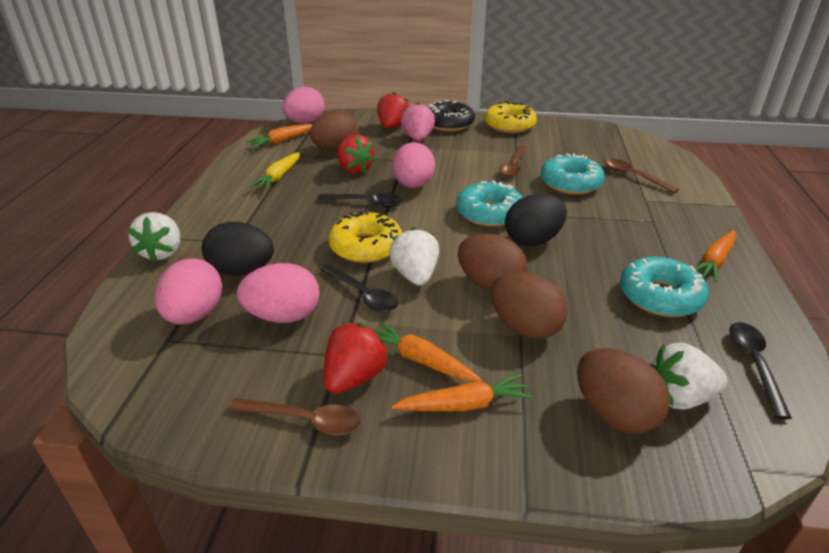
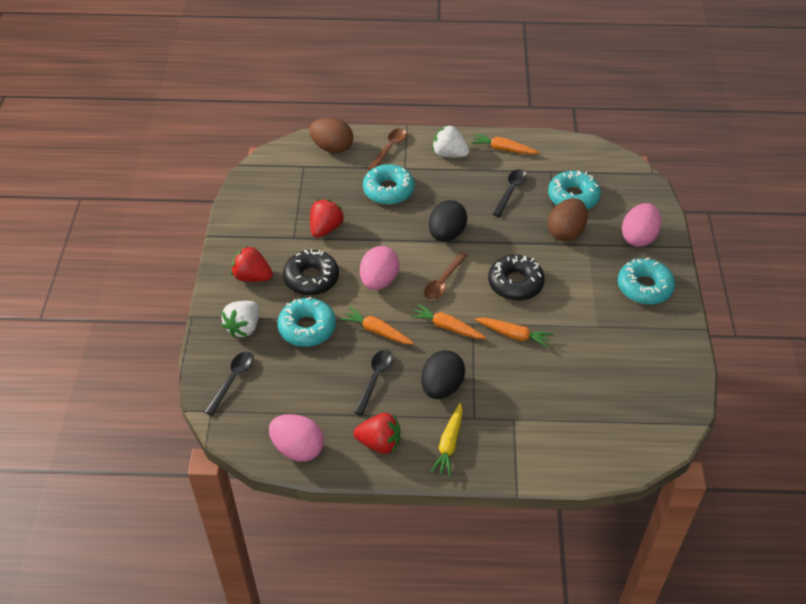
black donut: [428,100,475,131] = 1 -> [283,249,339,295] [488,255,545,301] = 2
brown egg: [310,111,358,151] [458,234,528,292] [490,272,568,339] [577,348,670,434] = 4 -> [309,117,353,153] [548,198,588,241] = 2
brown spoon: [228,398,361,435] [499,145,527,177] [604,158,679,193] = 3 -> [368,128,407,170] [424,252,468,300] = 2
pink egg: [155,259,222,325] [237,263,320,323] [282,87,325,124] [392,142,435,188] = 4 -> [269,414,324,462] [360,246,400,290] [622,203,661,247] = 3
pink strawberry: [401,102,435,141] = 1 -> none = 0
turquoise donut: [456,181,523,227] [540,153,605,195] [620,257,709,317] = 3 -> [278,297,336,347] [363,164,415,205] [548,171,601,210] [618,257,675,305] = 4
white strawberry: [127,212,180,262] [389,227,439,286] [650,343,728,410] = 3 -> [221,301,259,338] [432,125,469,157] = 2
yellow donut: [328,210,402,263] [484,101,537,133] = 2 -> none = 0

